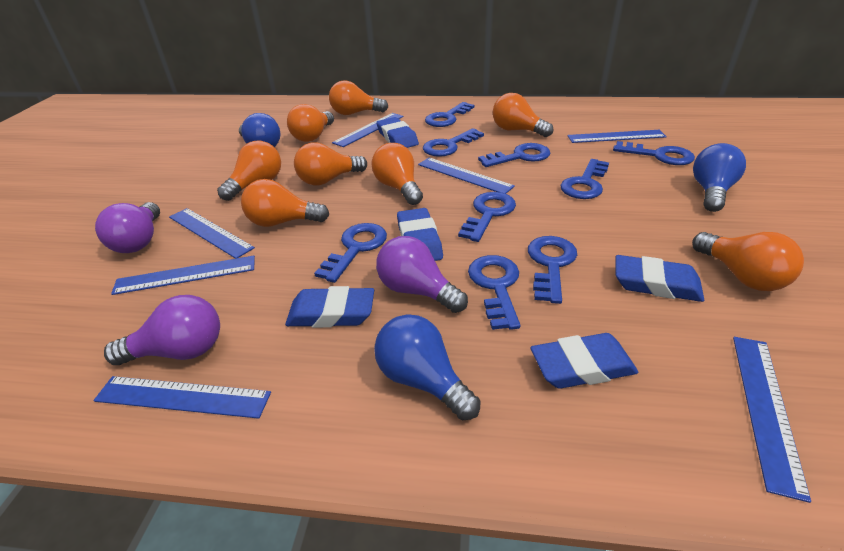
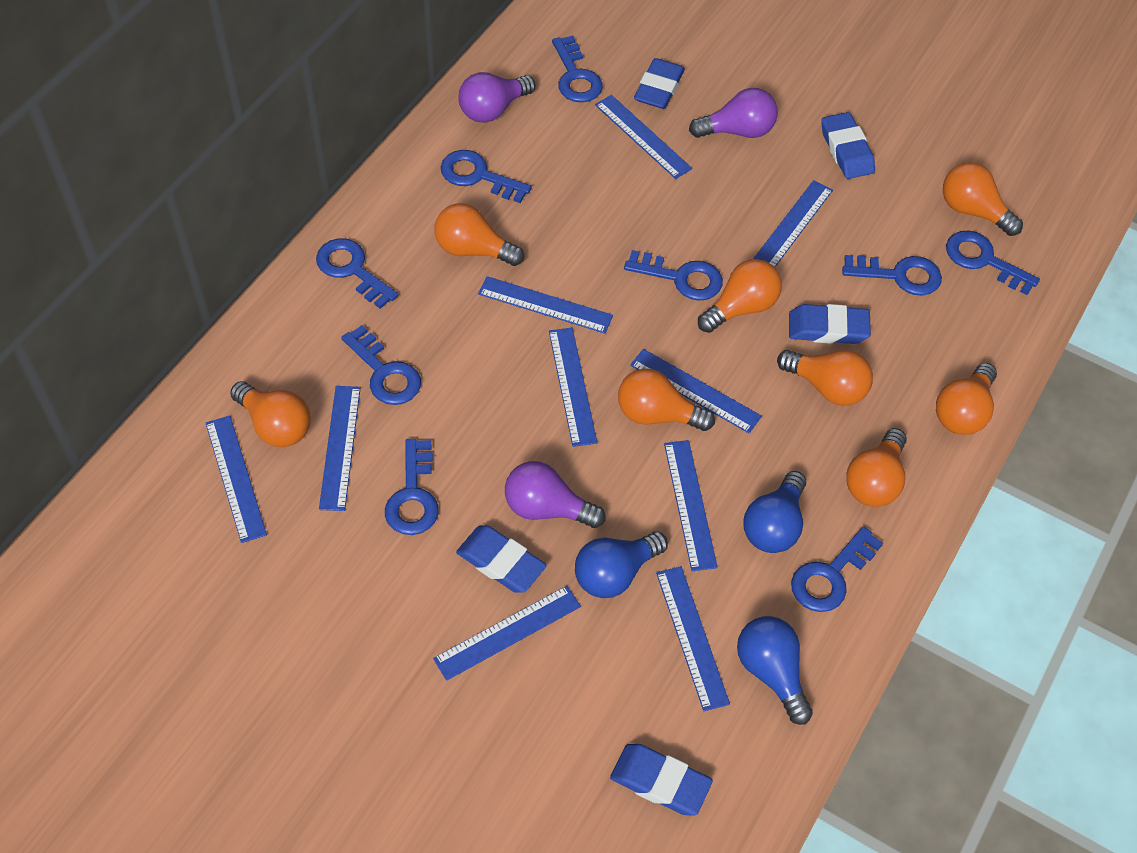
blue ruler: [93,376,271,419] [111,256,255,295] [169,208,255,259] [332,113,404,147] [418,158,515,194] [567,130,667,143] [733,337,811,503] = 7 -> [206,416,267,543] [319,386,361,511] [433,586,581,681] [478,276,613,334] [549,328,597,447] [595,95,692,179] [630,349,762,433] [656,566,730,711] [664,440,718,571] [753,180,833,267] = 10

